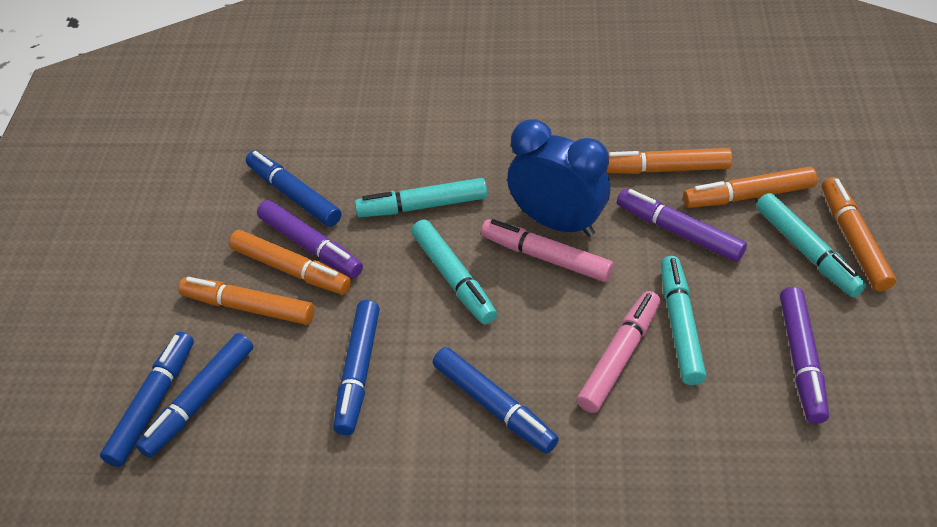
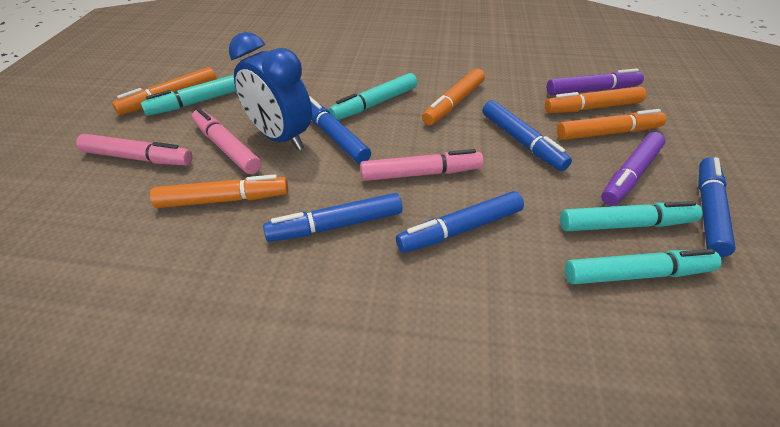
pink marker: [481,219,614,282] [577,291,660,413] = 2 -> [76,134,193,166] [192,108,261,174] [360,149,484,181] = 3
purple marker: [257,200,363,278] [617,189,747,262] [780,287,829,424] = 3 -> [547,68,644,95] [601,132,665,206] = 2

